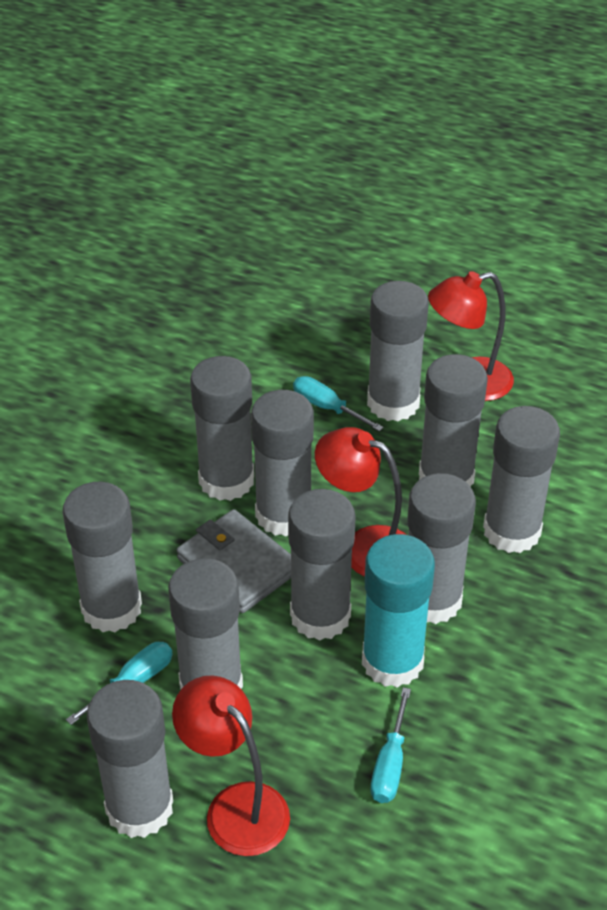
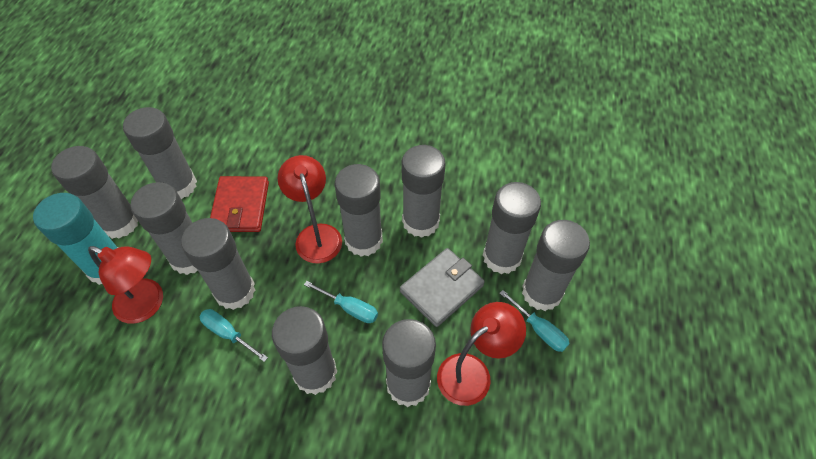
red wallet: none = 0 -> [210,176,269,232] = 1

